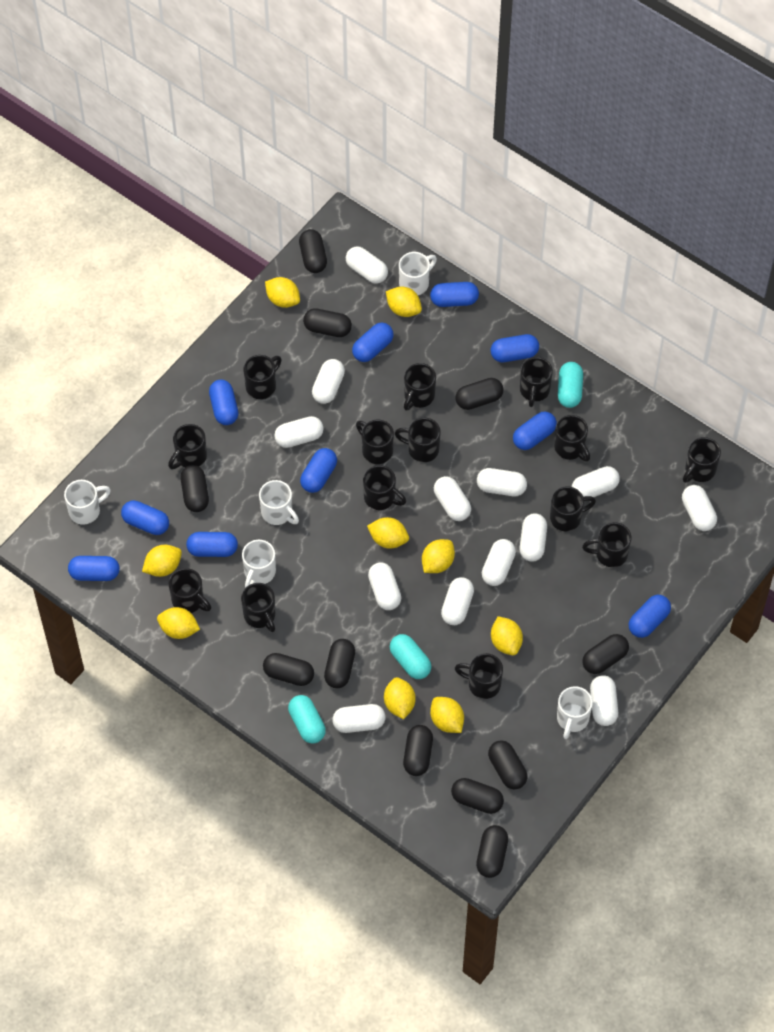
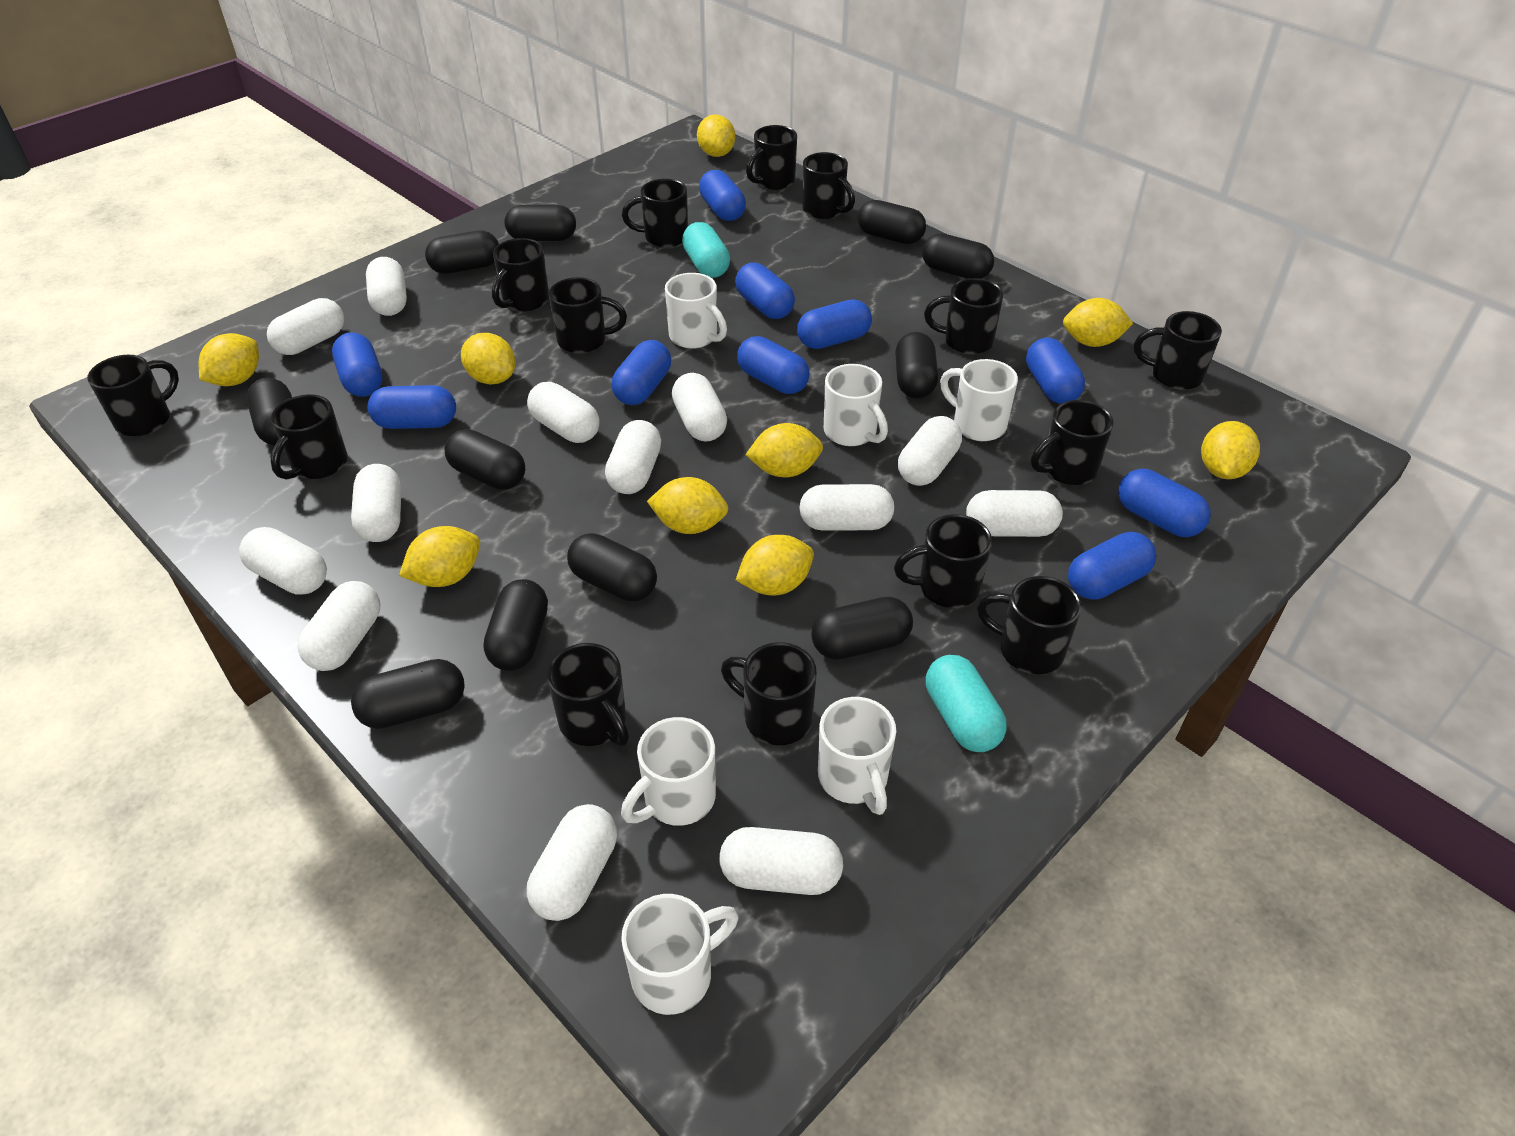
turquoise capsule: [288,695,326,744] [390,634,431,679] [558,362,583,408] = 3 -> [682,222,730,278] [926,655,1007,752] = 2
white mug: [64,480,111,525] [242,540,276,588] [259,480,299,525] [399,252,437,295] [557,686,593,739] = 5 -> [621,717,716,826] [621,894,739,1015] [665,273,727,349] [818,697,896,815] [824,364,888,446] [940,359,1018,441] = 6

